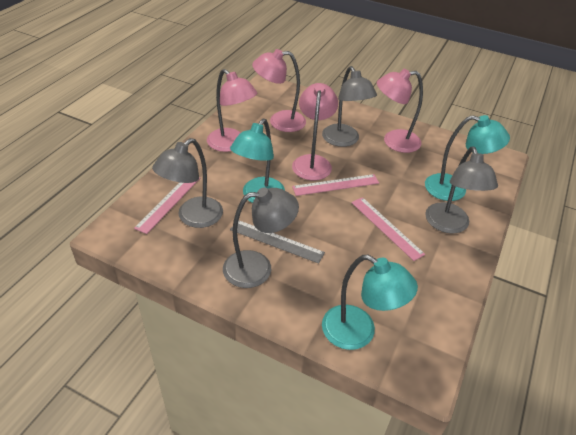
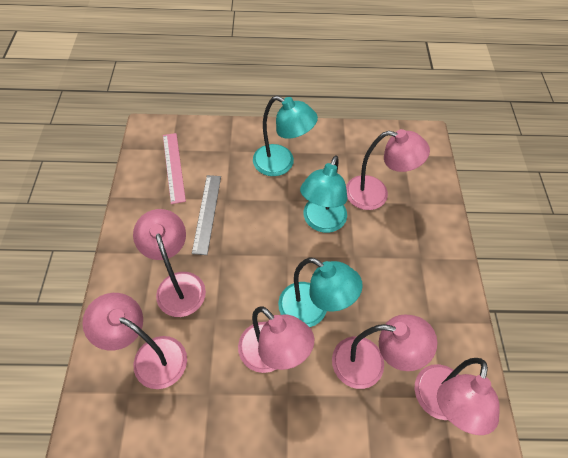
grey lamp: [152,138,223,228] [223,187,299,288] [322,66,377,147] [425,147,498,234] = 4 -> none = 0
pink lamp: [207,69,257,152] [252,49,306,132] [292,83,338,181] [377,69,423,153] = 4 -> [82,293,187,389] [133,209,206,317] [238,306,314,373] [332,314,437,389] [346,129,430,210] [415,358,500,435] = 6
pink ruler: [134,177,200,234] [292,174,379,196] [351,197,425,261] = 3 -> [163,133,186,204] = 1

